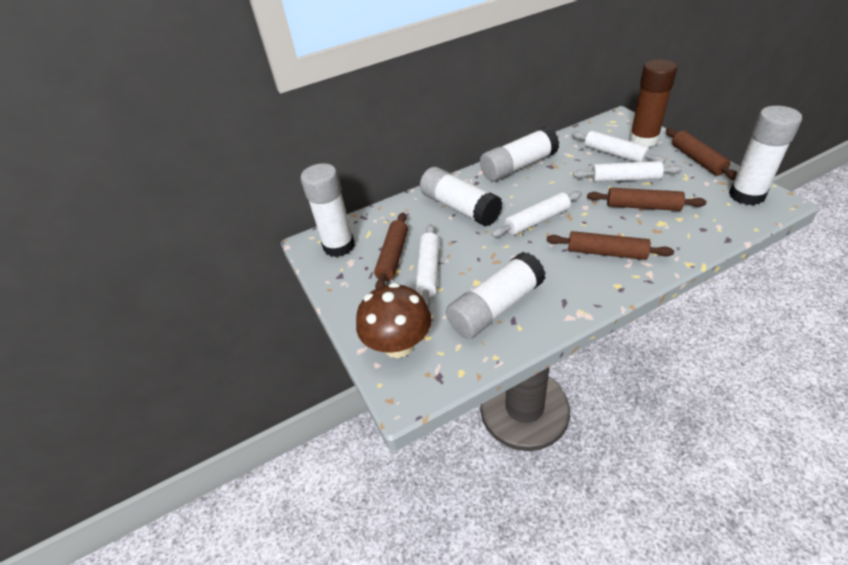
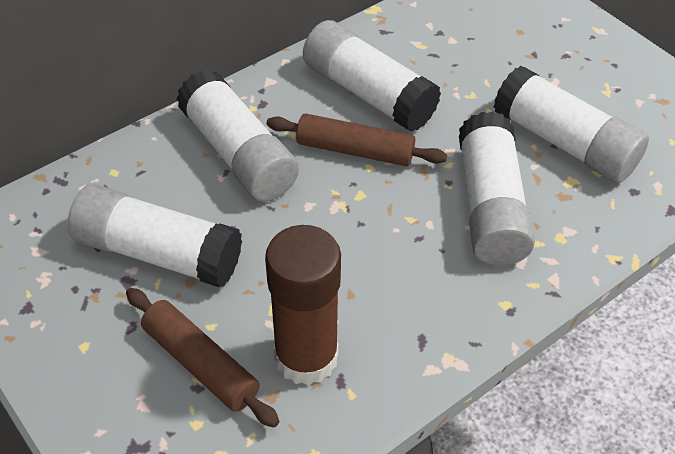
brown mushroom: [356,283,432,358] = 1 -> none = 0
brown rolling pin: [374,213,408,289] [546,231,674,260] [587,188,706,211] [666,128,737,180] = 4 -> [126,288,279,427] [266,113,447,166] = 2
white rolling pin: [416,224,440,307] [491,191,582,237] [572,131,665,163] [573,161,682,182] = 4 -> none = 0

